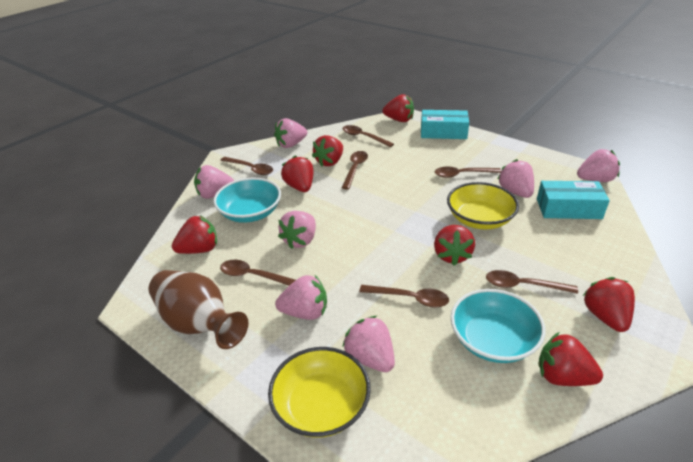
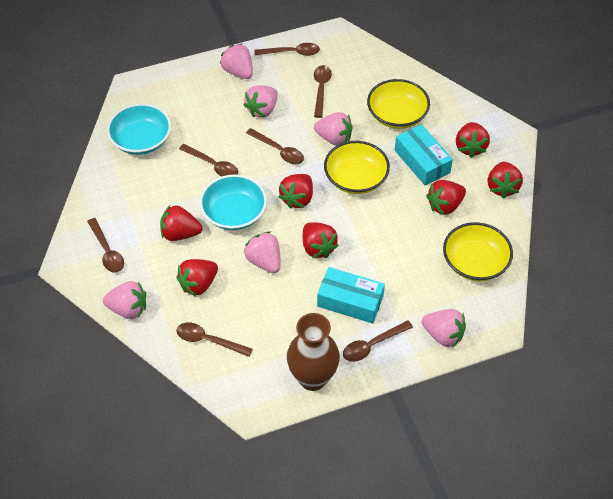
pink strawberry: [194,165,234,199] [274,118,307,148] [275,275,327,320] [278,211,316,249] [342,316,395,372] [498,159,534,198] [577,149,620,182] = 7 -> [103,281,146,319] [220,43,253,79] [243,86,278,118] [244,232,281,273] [314,112,353,146] [422,309,466,348] = 6
yellow bowl: [268,347,371,438] [447,182,519,230] = 2 -> [324,141,390,194] [367,79,430,129] [443,222,513,281] = 3

